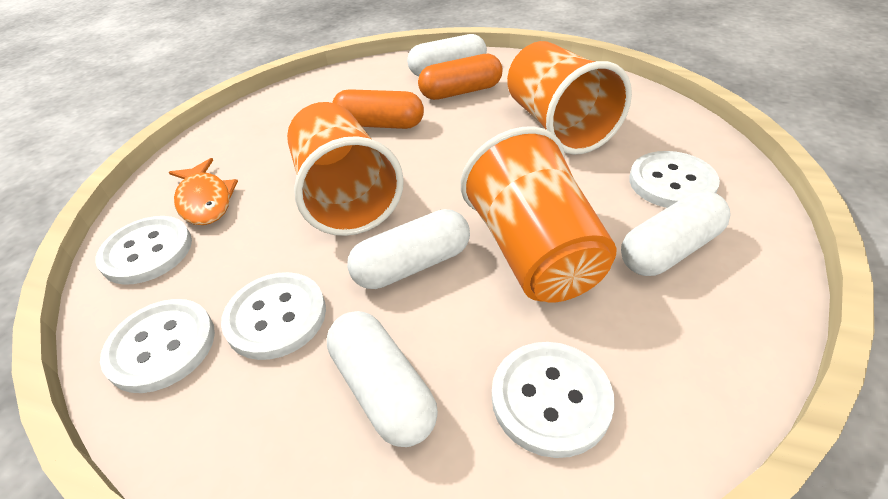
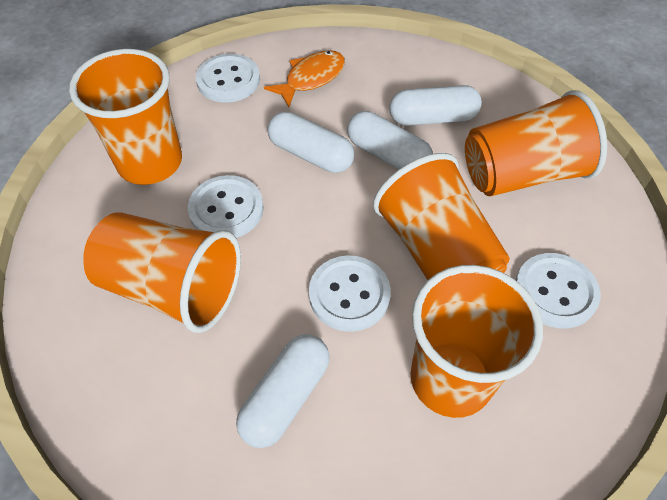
orange capsule: [332,89,424,129] [418,54,503,100] = 2 -> none = 0
orange cup: [287,102,404,236] [461,126,616,302] [507,41,632,155] = 3 -> [69,49,182,185] [83,212,241,333] [373,153,510,280] [410,265,543,418] [465,90,607,196] = 5
white button: [95,216,192,285] [100,299,215,393] [221,272,326,360] [492,342,615,458] [629,151,720,208] = 5 -> [188,175,264,238] [196,54,260,103] [309,255,391,332] [515,253,600,329] = 4

